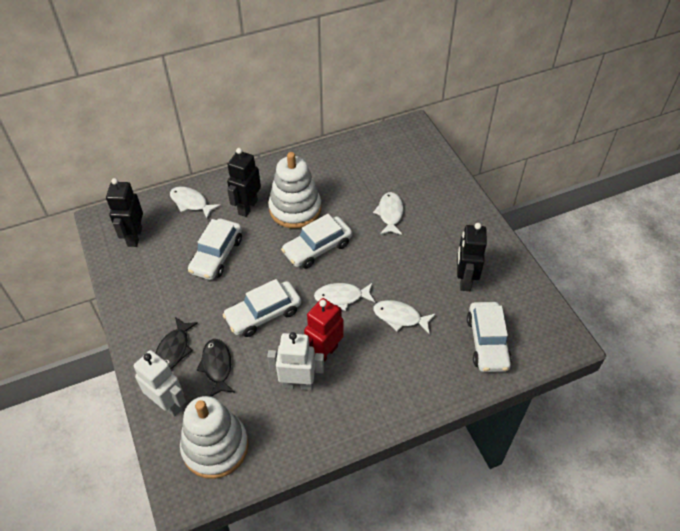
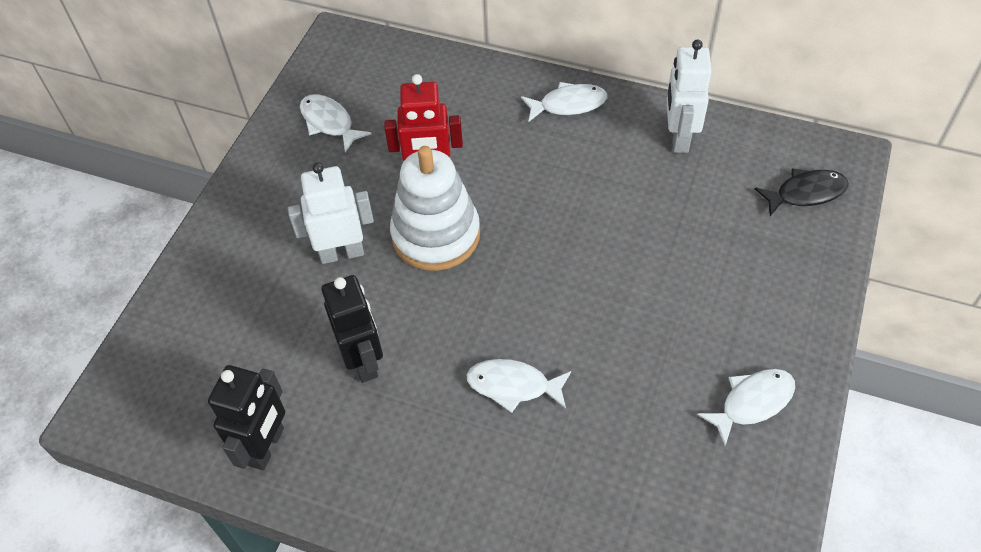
black fish: [155,317,198,369] [197,339,235,397] = 2 -> [754,168,849,216] = 1
black robot: [106,178,143,247] [227,148,261,217] [457,223,487,291] = 3 -> [208,365,285,470] [321,275,383,383] = 2
white car: [188,219,242,280] [222,279,301,337] [281,214,352,269] [467,302,512,372] = 4 -> none = 0
white stacking toy: [180,396,249,479] [268,152,321,229] = 2 -> [390,146,480,271] = 1

